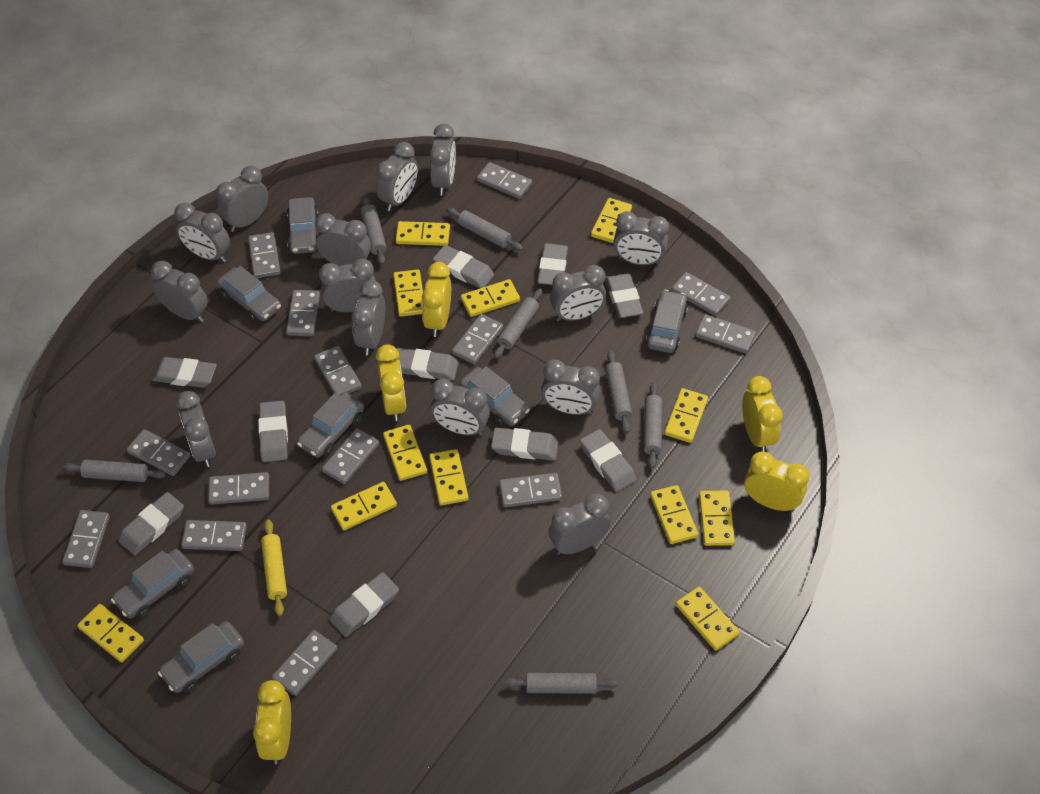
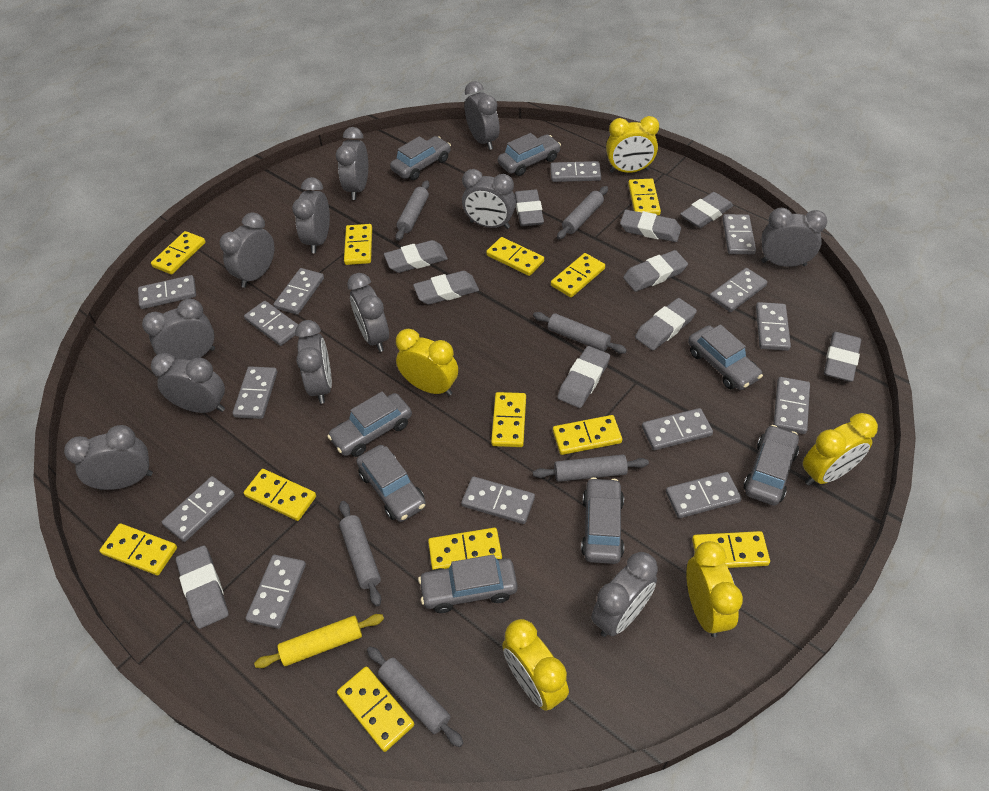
grey car: [111,549,194,618] [158,621,244,693] [217,266,281,322] [287,197,319,254] [297,392,364,458] [460,366,530,427] [646,290,688,353] = 7 -> [327,392,412,457] [356,445,426,522] [390,136,451,180] [418,555,518,613] [498,133,561,176] [581,477,624,564] [688,324,763,390] [743,425,799,506] = 8
grey clock: [151,261,208,322] [174,203,230,262] [176,391,216,467] [216,166,269,232] [315,213,371,266] [319,259,376,312] [352,280,385,355] [376,142,418,211] [429,124,456,196] [430,379,490,436] [541,360,601,415] [549,494,611,555] [550,265,606,321] [613,211,669,265] = 14 -> [64,425,153,490] [142,298,215,360] [151,353,225,413] [220,213,275,288] [292,177,330,253] [295,320,332,404] [336,127,368,200] [347,273,389,352] [462,169,516,229] [465,81,500,150] [591,552,658,637] [761,208,827,267] = 12
grey rolling pin: [63,460,166,482] [361,195,387,265] [447,208,523,251] [494,289,542,359] [504,673,619,694] [605,350,632,433] [644,382,662,469] = 7 -> [339,501,381,606] [367,646,463,747] [396,180,429,241] [533,312,627,354] [533,455,649,482] [557,186,608,239] = 6

